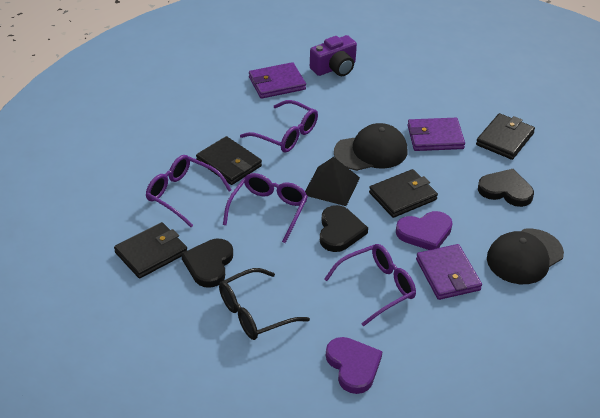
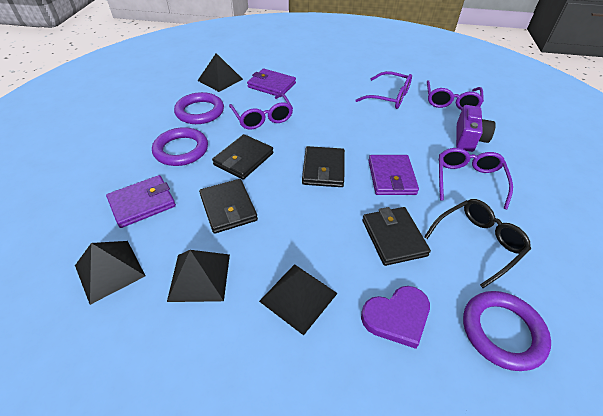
black cap: [334,123,407,171] [487,228,564,284] = 2 -> none = 0
black heart: [181,239,233,288] [320,205,368,252] [478,169,534,207] = 3 -> none = 0
black pyramid: [305,157,360,206] = 1 -> [75,241,146,305] [167,250,230,302] [198,53,243,92] [259,264,338,335] = 4
purple heart: [326,337,383,394] [396,211,453,250] = 2 -> [361,286,430,349] = 1
purple ring: none = 0 -> [152,127,208,166] [174,92,224,124] [463,291,551,371] = 3

